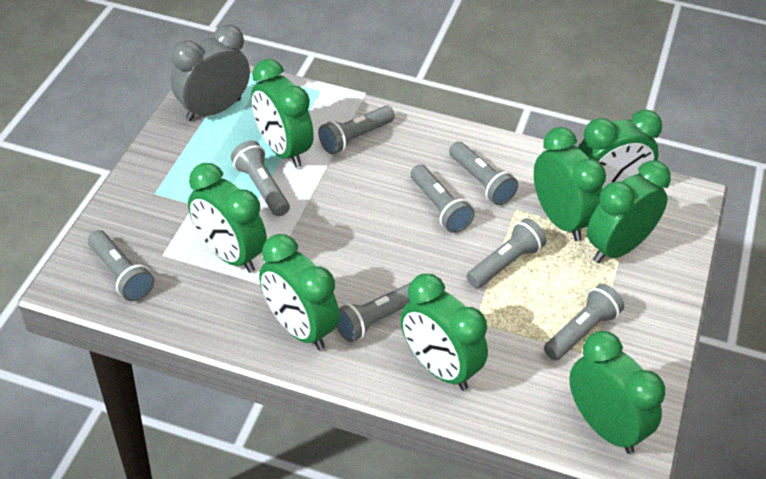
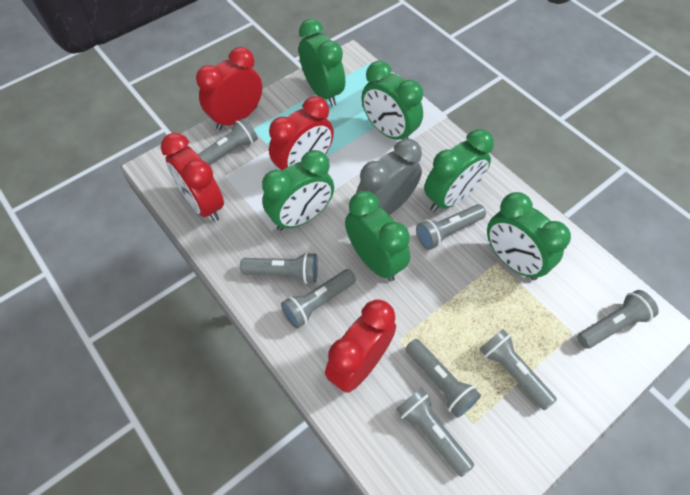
green clock: [188,163,267,273] [251,59,314,168] [259,234,340,350] [400,274,488,390] [534,127,606,241] [569,331,665,454] [578,109,662,190] [587,161,671,263] = 8 -> [262,150,334,231] [299,19,345,106] [345,191,410,281] [362,61,423,140] [424,129,494,212] [487,192,571,280] = 6
red clock: none = 0 -> [161,133,224,222] [196,47,262,130] [269,96,334,170] [325,300,396,393] = 4

